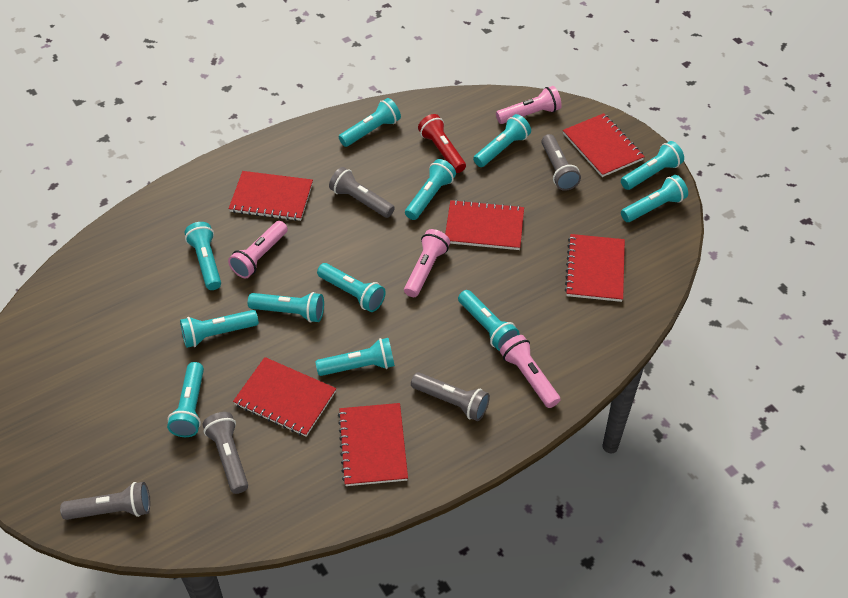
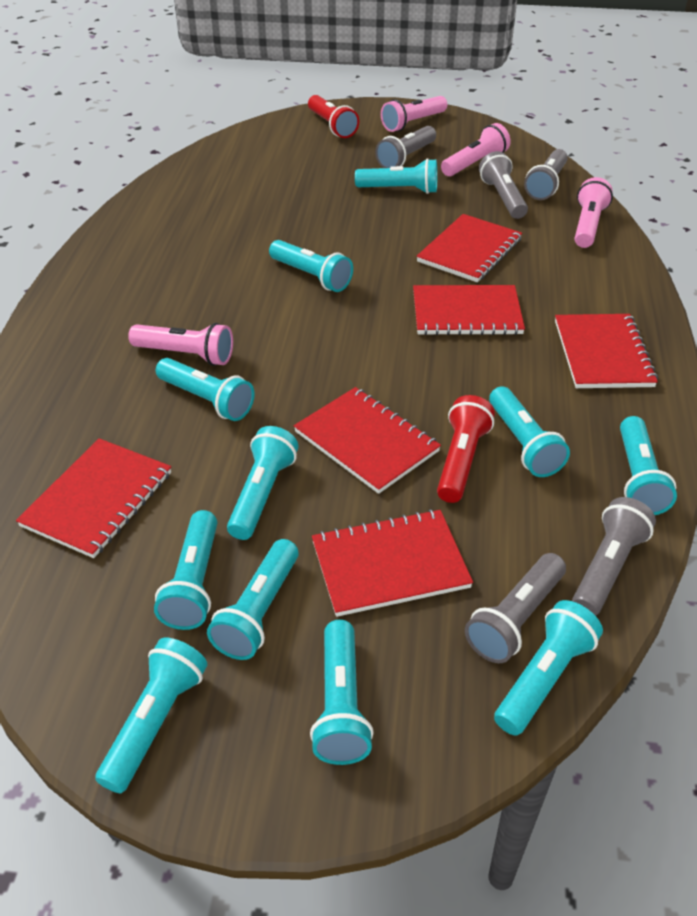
red flashlight: [418,114,466,173] = 1 -> [308,95,359,138] [437,395,495,503] = 2
turquoise flashlight: [167,362,204,437] [180,310,259,348] [185,222,221,290] [248,292,324,323] [315,338,395,376] [317,263,386,312] [339,98,401,147] [405,159,456,220] [458,290,519,351] [473,114,531,167] [621,141,684,190] [621,175,688,222] = 12 -> [95,638,207,793] [154,510,217,630] [156,358,255,421] [207,539,299,660] [227,426,299,540] [269,240,353,292] [310,620,374,765] [355,158,437,194] [489,386,570,477] [494,600,603,736] [620,416,677,515] = 11

